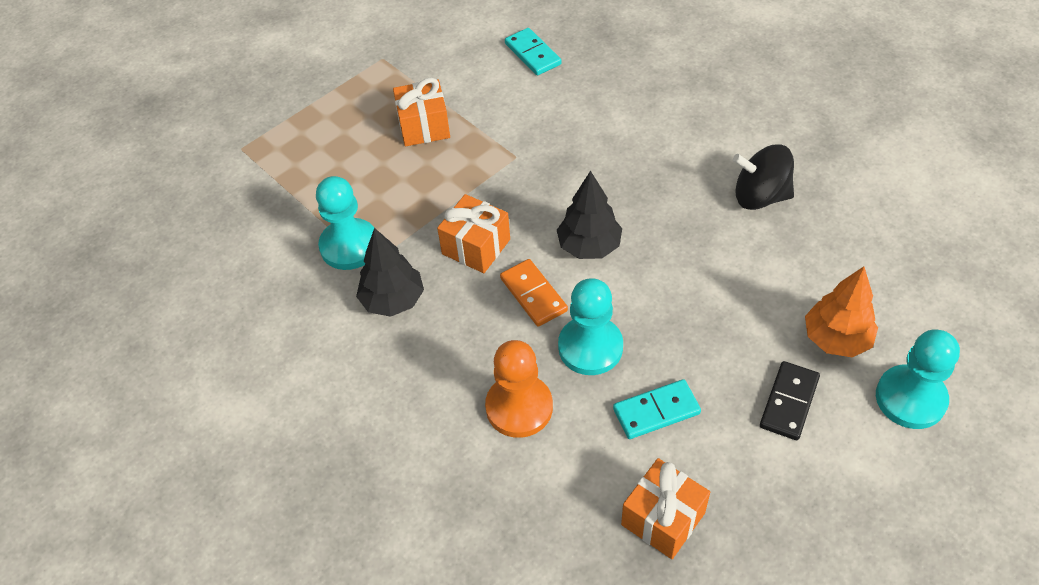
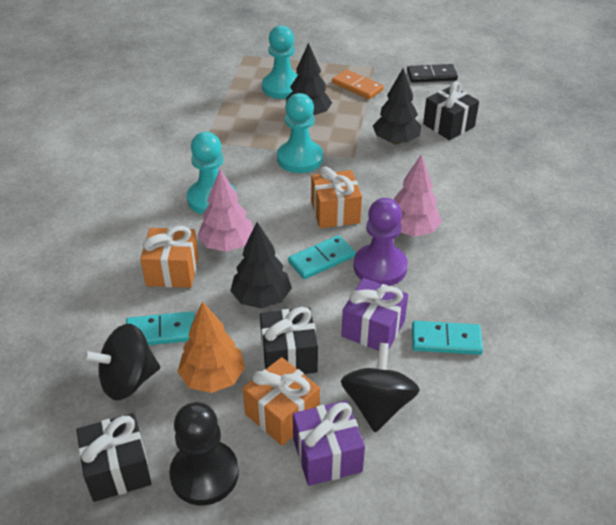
black gift: none = 0 -> [76,413,152,502] [260,307,318,374] [423,81,479,140] = 3
black pawn: none = 0 -> [169,402,239,505] = 1
black spinning top: [733,144,794,210] = 1 -> [83,324,160,400] [341,343,420,432] = 2
black tree: [356,228,424,317] [557,170,622,259] = 2 -> [230,222,292,309] [286,43,332,115] [373,68,421,144] = 3
orange pawn: [485,340,553,438] = 1 -> none = 0
pink tree: none = 0 -> [198,169,253,252] [394,154,442,237] = 2
purple gift: none = 0 -> [293,400,365,486] [341,278,408,351] = 2
purple pawn: none = 0 -> [354,198,408,286] = 1
turquoise domino: [505,28,561,75] [613,379,701,439] = 2 -> [126,311,195,345] [288,235,356,279] [412,321,483,355] = 3

